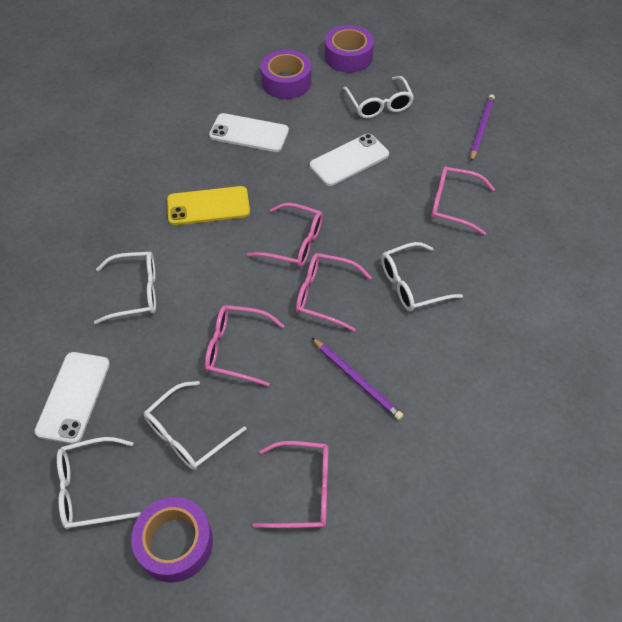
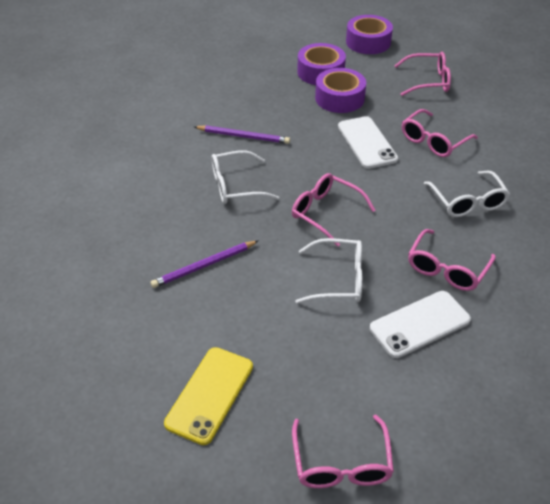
white glasses: [57,437,141,529] [94,252,156,324] [144,381,247,470] [343,76,414,118] [381,242,463,311] = 5 -> [212,150,279,204] [295,238,362,304] [424,171,510,217] = 3
white phone: [35,352,110,444] [209,113,289,152] [310,134,389,186] = 3 -> [338,116,398,169] [370,291,471,358] = 2

